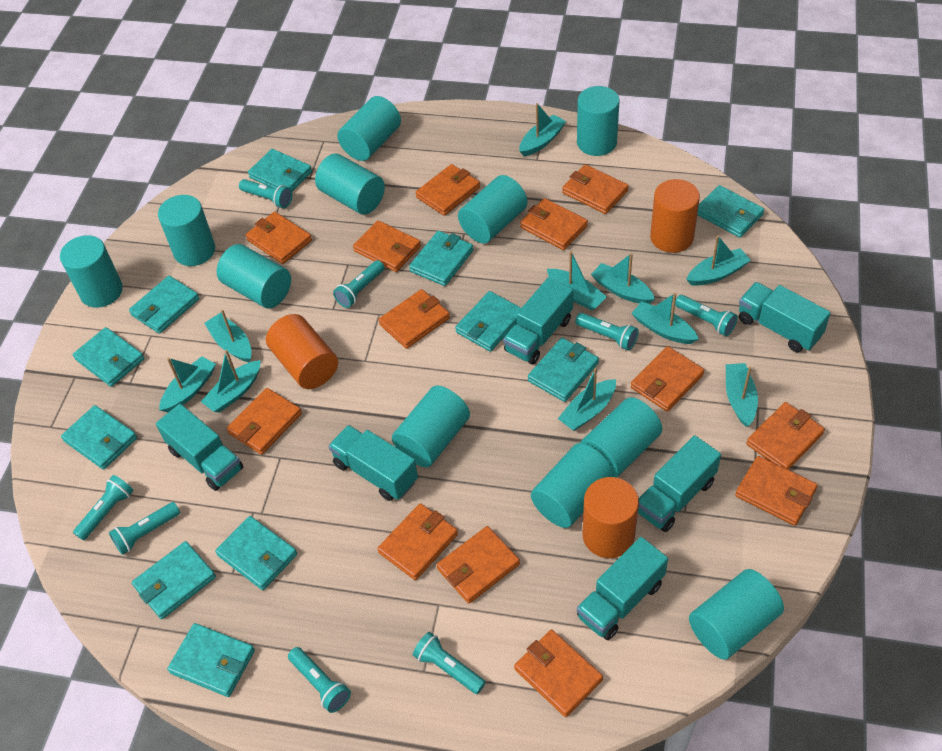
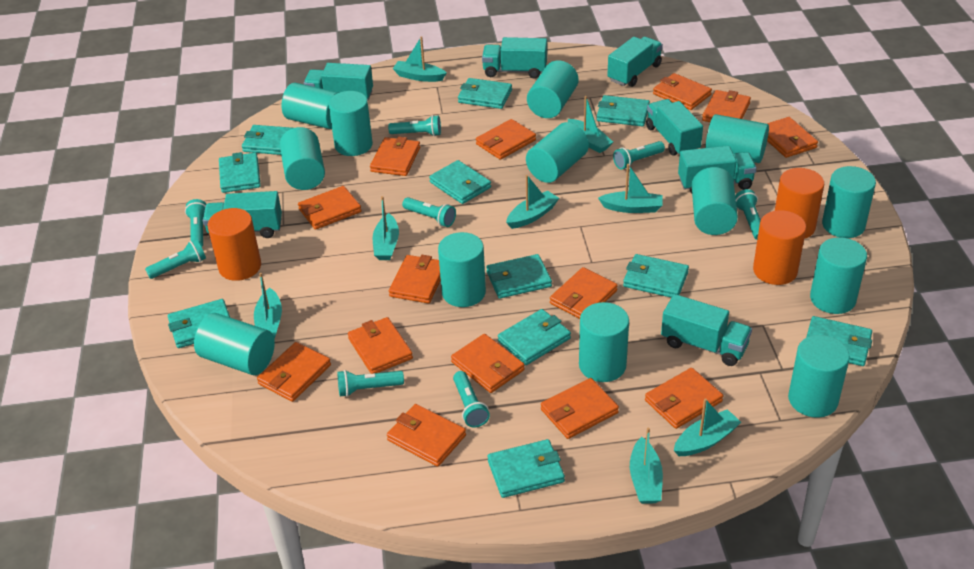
orange wallet: [227,388,302,455] [245,212,312,264] [353,220,421,272] [377,503,458,580] [378,289,450,349] [415,164,480,216] [437,526,520,604] [514,630,603,717] [520,198,588,250] [562,164,629,214] [631,346,705,412] [735,456,818,526] [746,402,825,470] = 13 -> [257,342,331,402] [298,186,362,230] [348,317,413,374] [370,136,420,176] [387,404,466,467] [389,255,441,304] [451,334,525,393] [476,119,536,160] [541,378,619,439] [550,267,618,319] [645,368,723,429] [653,73,712,110] [702,90,751,122] [767,117,818,158] = 14
turquoise boat: [159,356,216,412] [201,350,261,413] [204,310,252,362] [520,103,566,156] [547,251,607,310] [558,368,616,431] [591,253,655,304] [631,293,699,344] [686,235,751,286] [726,363,758,427] = 10 -> [254,273,282,339] [373,196,399,260] [392,36,447,82] [506,175,559,229] [568,96,613,153] [598,164,663,213] [630,428,663,504] [674,398,741,456] = 8
turquoise cylinder: [60,235,123,308] [158,195,215,266] [217,244,291,309] [315,153,385,215] [337,96,401,161] [392,386,470,467] [458,175,527,244] [531,443,614,528] [577,86,619,156] [581,397,662,477] [689,569,784,660] = 11 -> [194,313,275,375] [280,127,325,190] [281,83,339,129] [328,91,373,156] [438,232,486,307] [526,122,589,183] [527,60,579,118] [579,302,629,382] [692,167,738,235] [705,114,769,163] [788,335,850,418] [810,237,867,314] [822,166,876,238] = 13
turquoise truck: [156,404,243,491] [328,425,418,501] [503,277,573,365] [577,537,668,640] [638,435,721,532] [739,282,831,352] = 6 -> [203,191,282,238] [304,63,373,100] [482,37,547,79] [607,37,663,87] [646,99,703,156] [661,294,752,366] [678,146,757,193] = 7

